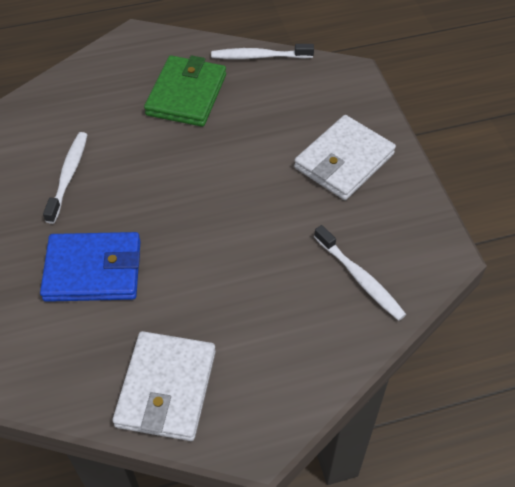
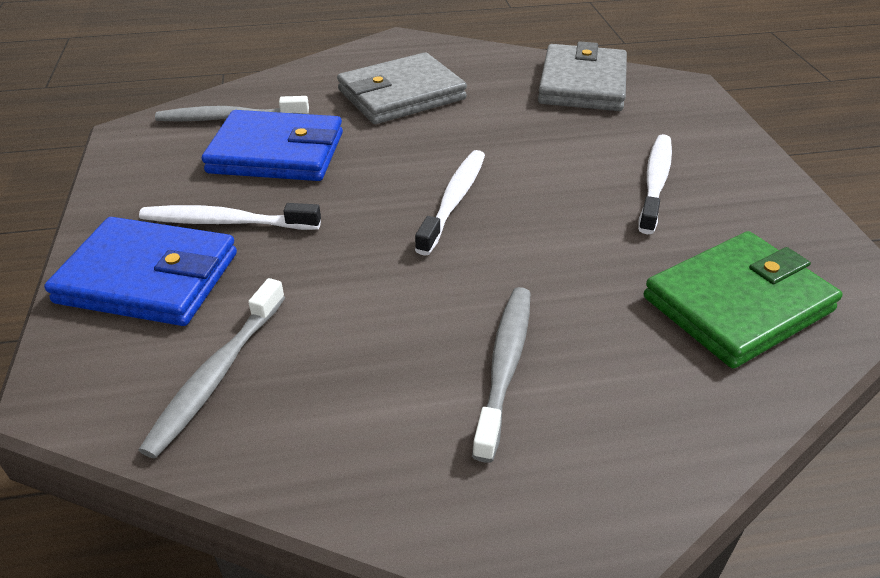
blue wallet: [40,232,141,302] = 1 -> [44,217,237,326] [202,110,343,181] = 2
grey toothbrush: none = 0 -> [139,278,285,458] [155,96,309,121] [472,287,530,463] = 3
grey wallet: none = 0 -> [337,52,467,124] [538,41,627,111] = 2
white wallet: [112,331,216,441] [294,115,396,200] = 2 -> none = 0

